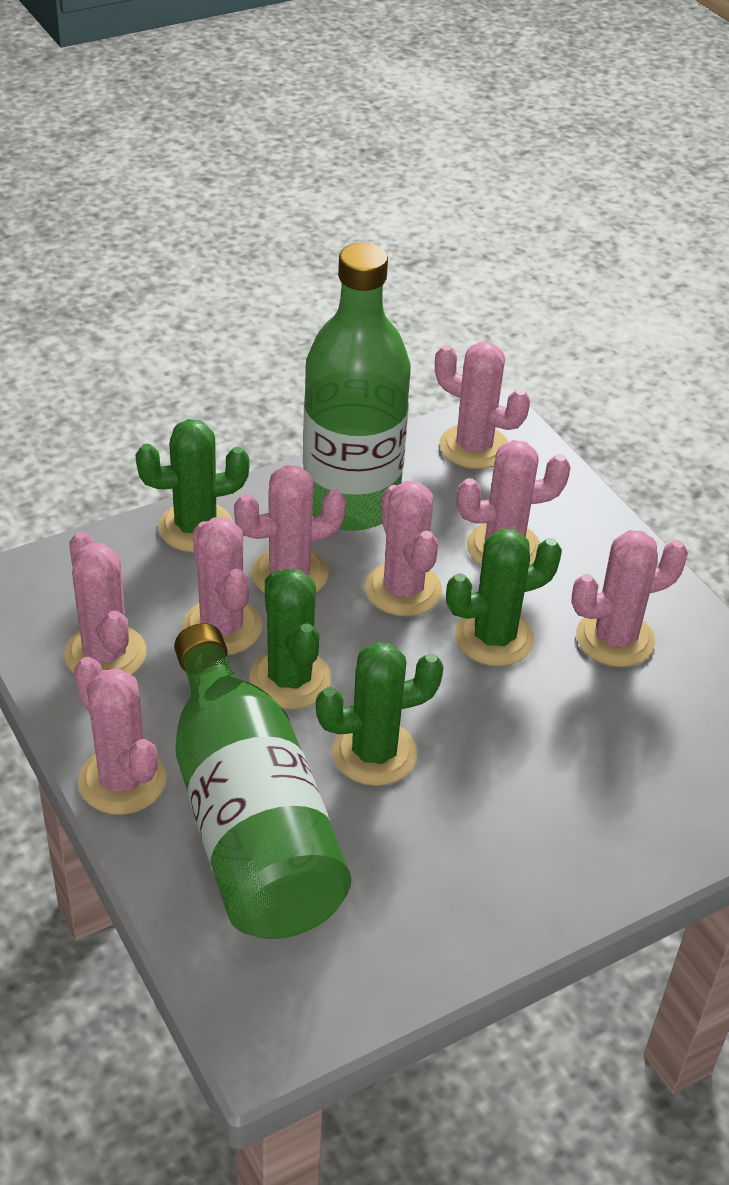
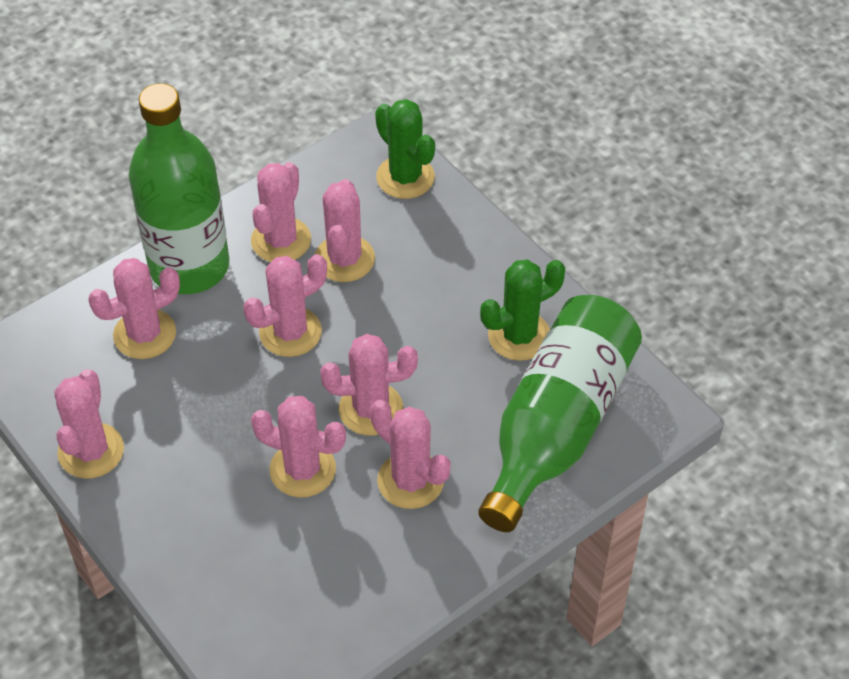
green cactus: [135,419,249,553] [249,569,331,710] [316,642,444,786] [446,529,562,666] = 4 -> [375,99,435,199] [480,260,565,361] = 2

